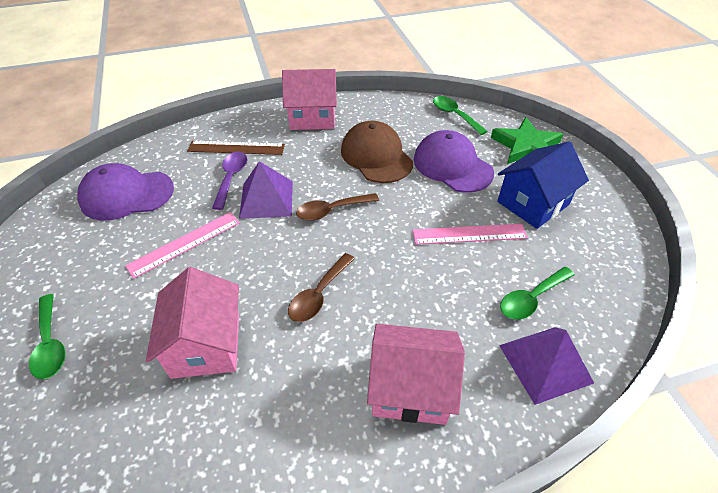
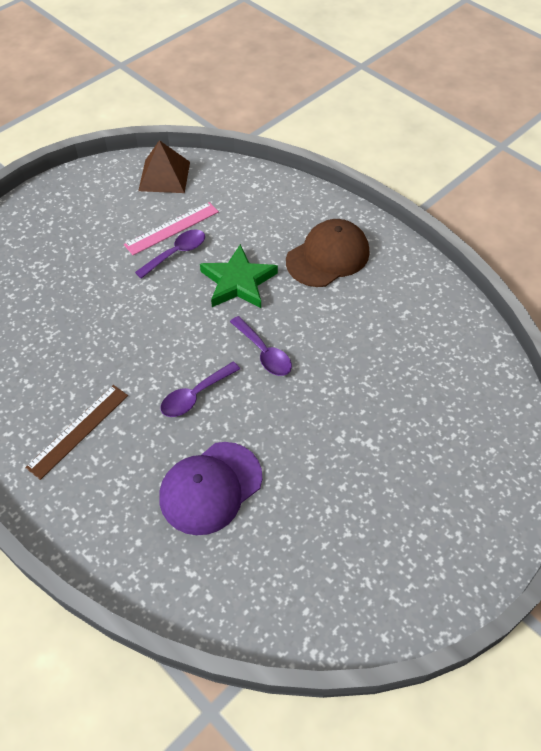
blue house: [497,141,589,229] = 1 -> none = 0
brown pyramid: none = 0 -> [138,140,190,193] = 1
brown spoon: [288,253,355,322] [296,193,379,221] = 2 -> none = 0
green spoon: [29,294,65,379] [433,96,488,135] [500,267,575,319] = 3 -> none = 0
pink house: [146,267,239,379] [282,69,337,130] [367,324,465,425] = 3 -> none = 0
pink ruler: [125,212,240,279] [412,224,528,245] = 2 -> [124,202,219,255] = 1
purple cap: [77,163,174,221] [414,130,494,193] = 2 -> [159,442,262,535] = 1
purple pyramid: [239,161,293,219] [499,327,594,405] = 2 -> none = 0
purple spoon: [212,152,247,210] = 1 -> [135,229,205,279] [161,362,240,417] [230,316,292,376] = 3

